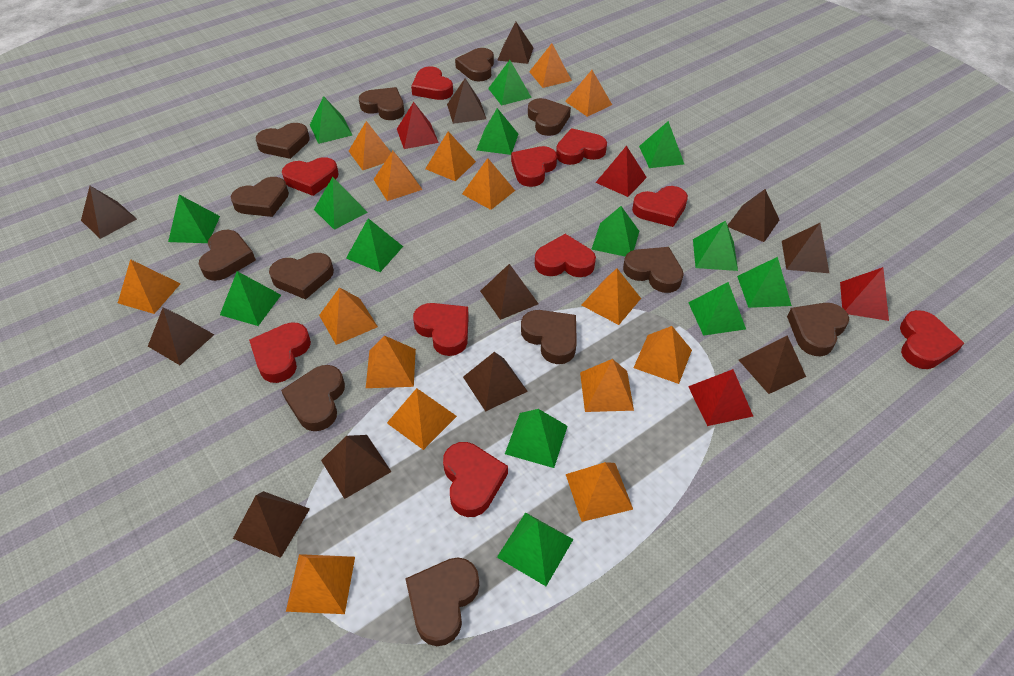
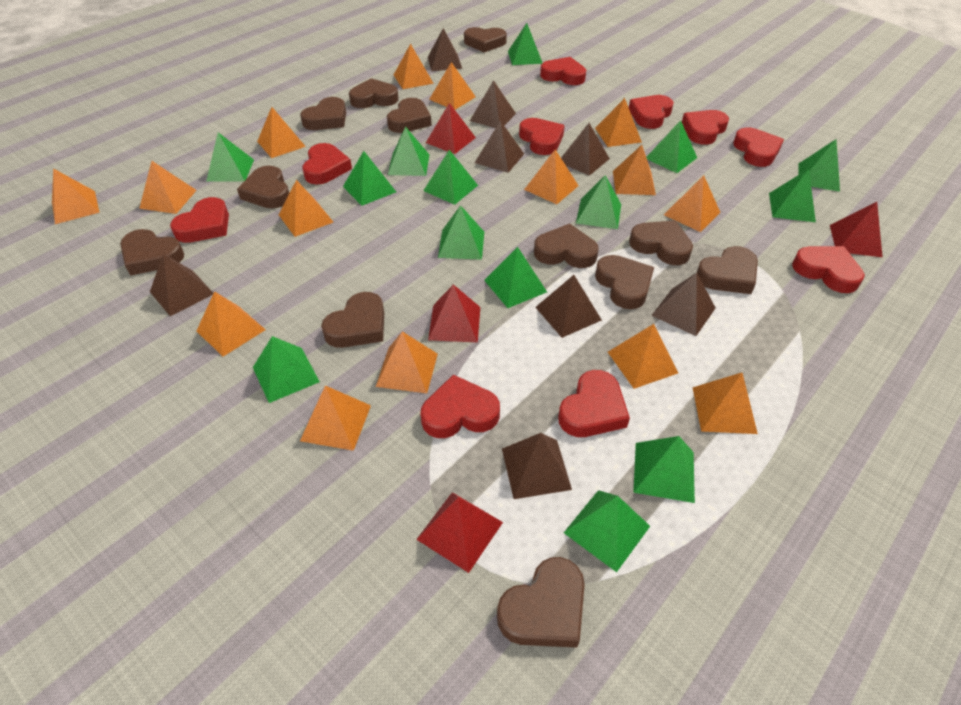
brown pyramid: [81,186,137,239] [148,307,214,365] [233,491,310,558] [321,435,392,499] [447,79,486,124] [463,352,528,412] [480,264,538,320] [497,22,533,64] [728,189,779,242] [739,335,806,394] [782,223,829,273] = 11 -> [150,254,213,316] [428,28,462,71] [470,80,516,128] [475,120,524,173] [502,433,572,499] [535,275,602,338] [561,123,610,176] [651,273,715,336] = 8

